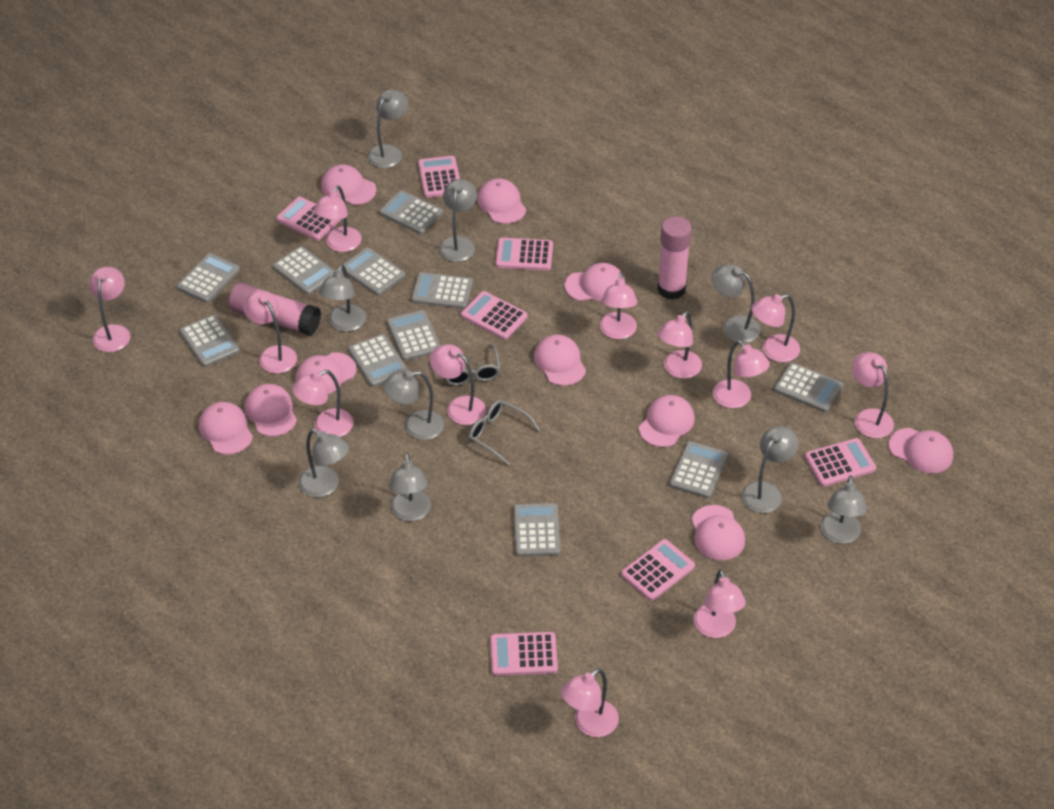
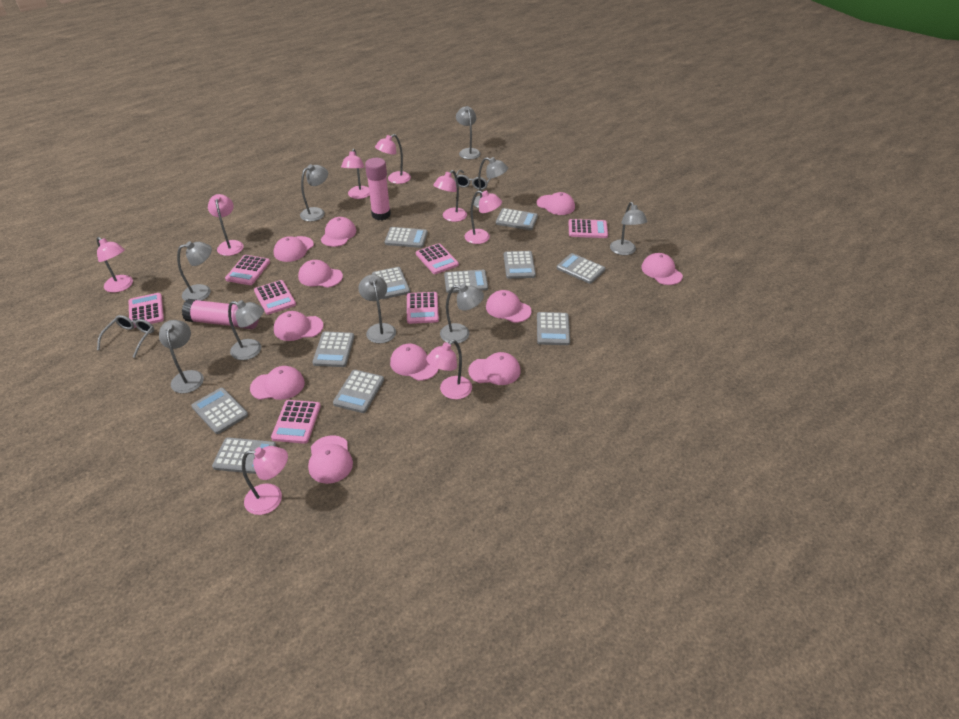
pink cap: [199,402,253,455] [245,384,297,436] [296,353,357,394] [321,164,376,205] [477,178,526,224] [534,335,586,386] [565,263,625,301] [639,395,695,447] [691,505,745,561] [889,428,953,473] = 10 -> [250,366,305,400] [274,236,314,262] [274,311,323,341] [298,260,343,288] [308,435,353,484] [321,217,356,247] [390,344,439,381] [468,352,521,385] [486,290,532,323] [536,192,575,215] [642,253,683,285] = 11
pink lamp: [89,267,130,352] [243,290,297,373] [292,370,354,437] [313,186,362,252] [430,344,486,425] [561,668,619,737] [600,272,637,339] [658,311,702,379] [693,569,746,638] [713,341,770,408] [751,294,800,362] [852,352,894,438] = 12 -> [97,237,133,293] [208,194,244,256] [242,446,288,515] [341,149,370,199] [375,134,411,184] [426,340,472,400] [433,170,467,222] [464,191,502,244] = 8

